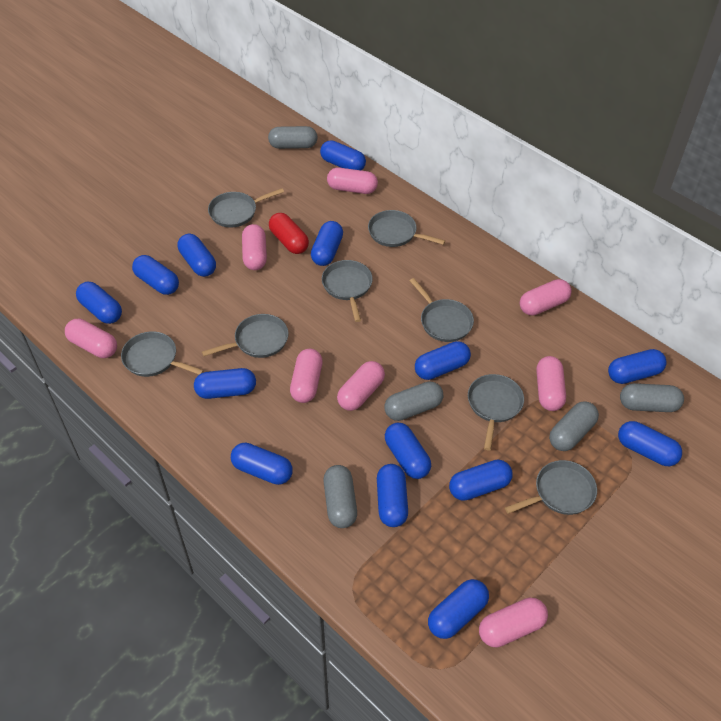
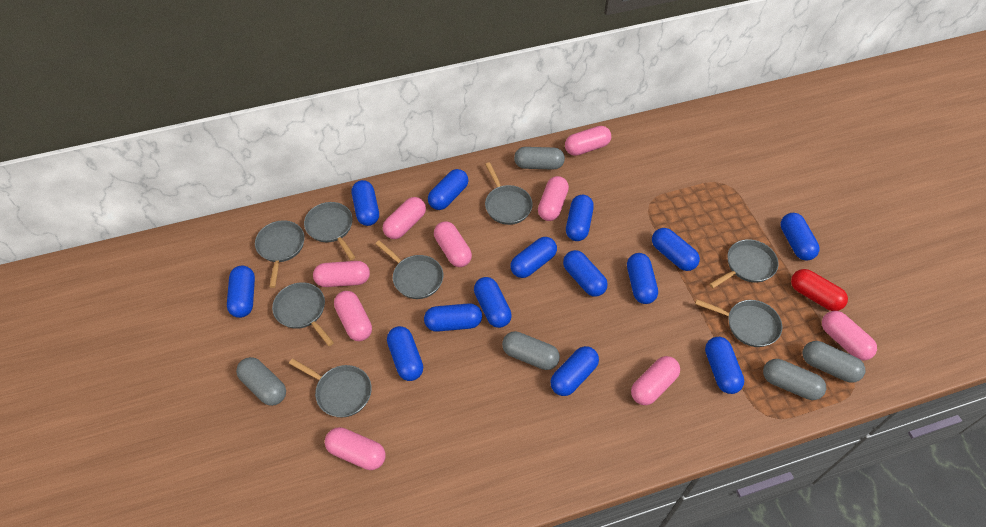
pink capsule: [65,319,117,358] [242,224,267,270] [290,349,323,403] [327,168,378,194] [337,361,385,411] [479,598,548,647] [520,279,572,315] [536,356,566,411] = 8 -> [313,261,370,287] [325,427,385,470] [334,291,372,341] [383,197,426,239] [434,221,472,267] [538,176,569,221] [565,126,611,156] [631,356,680,405] [822,311,877,360] = 9

